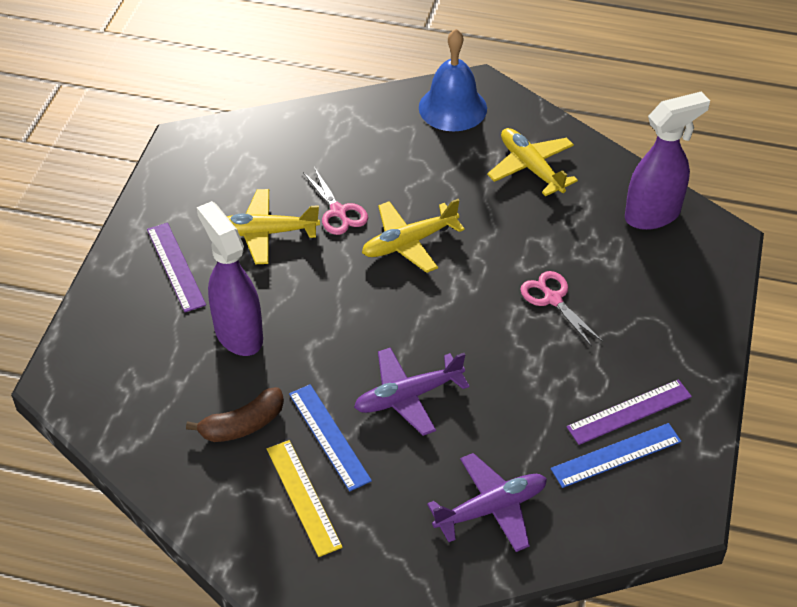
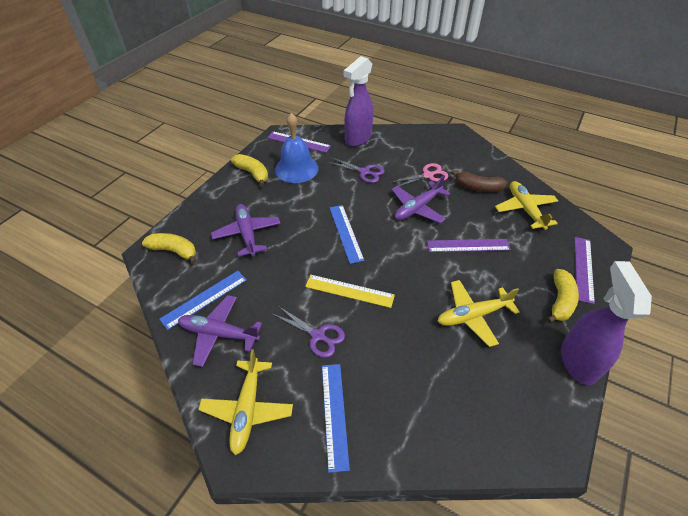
blue ruler: [289,384,372,491] [551,423,681,488] = 2 -> [160,271,247,330] [322,364,350,473] [329,205,364,264] = 3
pink scissors: [303,167,368,235] [520,271,603,347] = 2 -> [391,163,448,187] = 1
purple plane: [354,347,470,436] [427,453,547,552] = 2 -> [178,295,262,367] [211,204,281,256] [392,175,450,223] = 3
purple ruler: [147,223,206,312] [566,379,692,445] = 2 -> [267,131,331,153] [427,239,511,252] [574,237,595,304] = 3
purple scissors: none = 0 -> [273,306,345,358] [328,158,385,183] = 2
yellow banana: none = 0 -> [142,233,197,264] [231,154,268,187] [546,269,579,323] = 3

